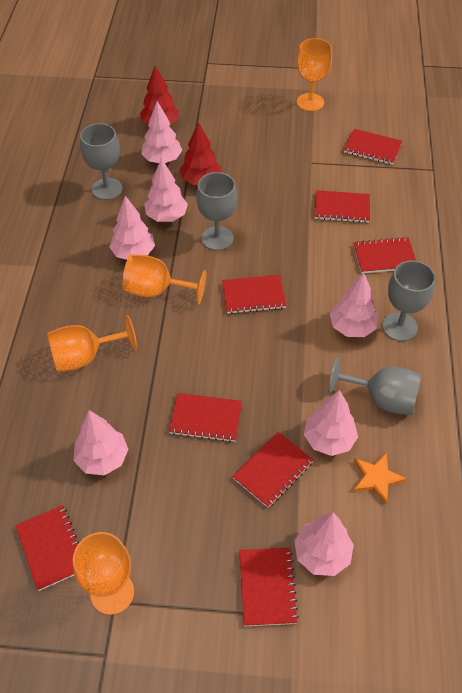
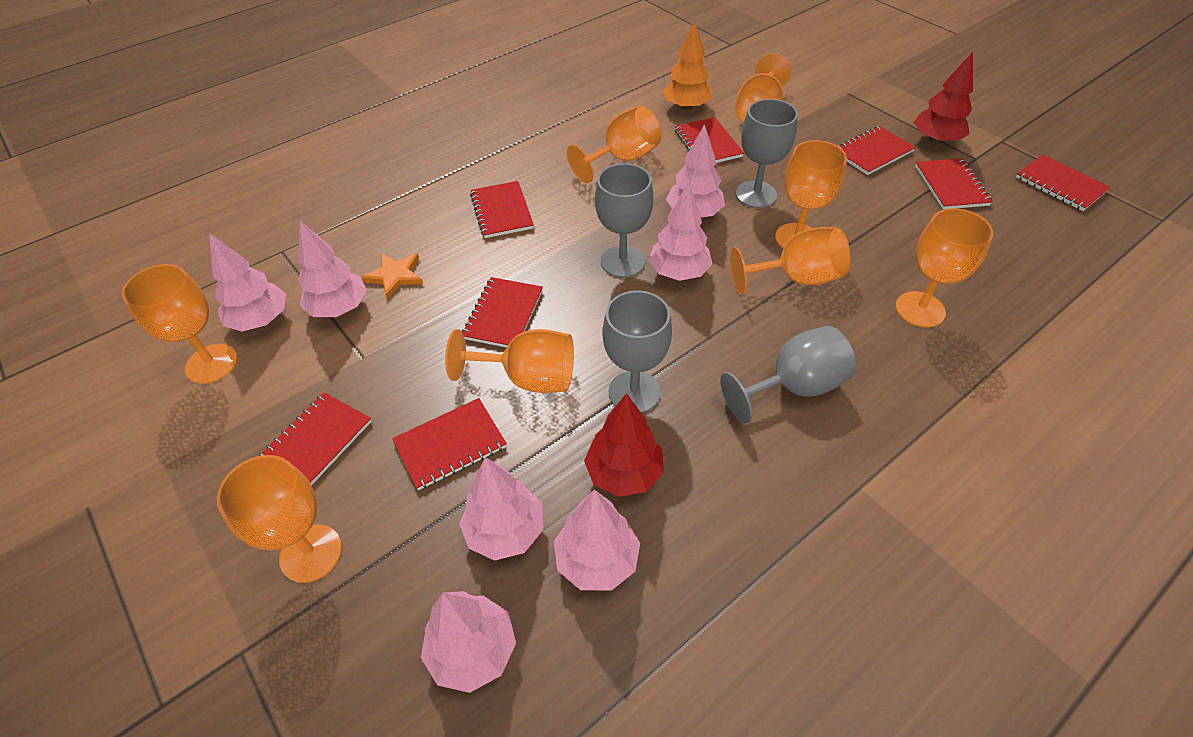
orange goblet: [47,315,137,372] [73,532,134,615] [122,254,206,304] [297,38,332,111] = 4 -> [122,264,237,384] [217,455,342,583] [445,329,574,393] [567,105,662,184] [730,227,850,294] [735,53,791,123] [775,140,847,248] [896,208,993,328] = 8
orange tree: none = 0 -> [663,21,712,111] = 1

